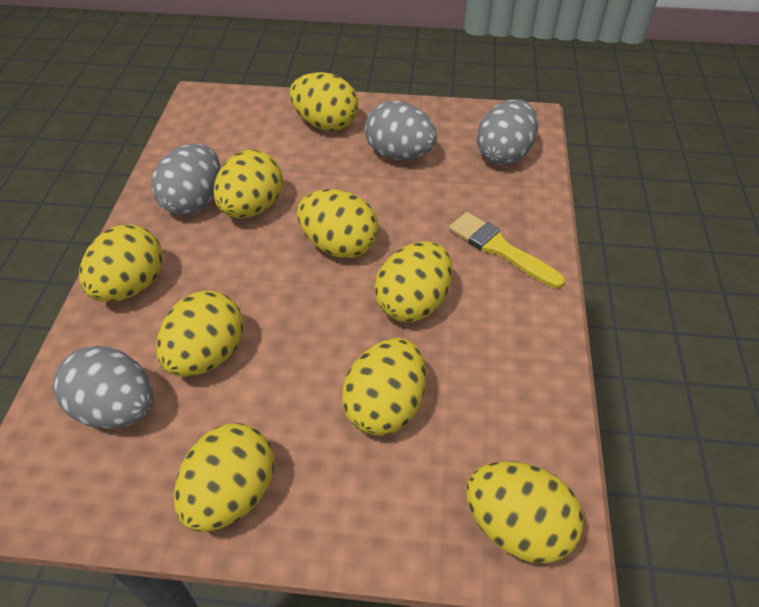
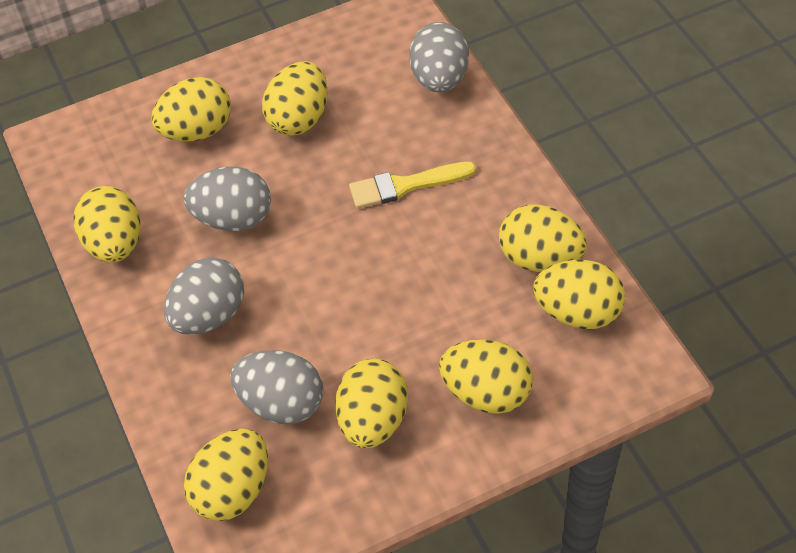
yellow egg: [79,224,163,302] [156,291,244,377] [174,423,274,532] [213,150,283,218] [290,72,358,131] [297,189,378,258] [342,338,426,436] [374,241,452,322] [466,461,583,563] = 9 -> [73,186,140,262] [151,77,231,141] [184,429,268,521] [262,61,328,136] [335,358,408,448] [439,339,533,414] [499,205,587,272] [533,260,625,329] = 8

